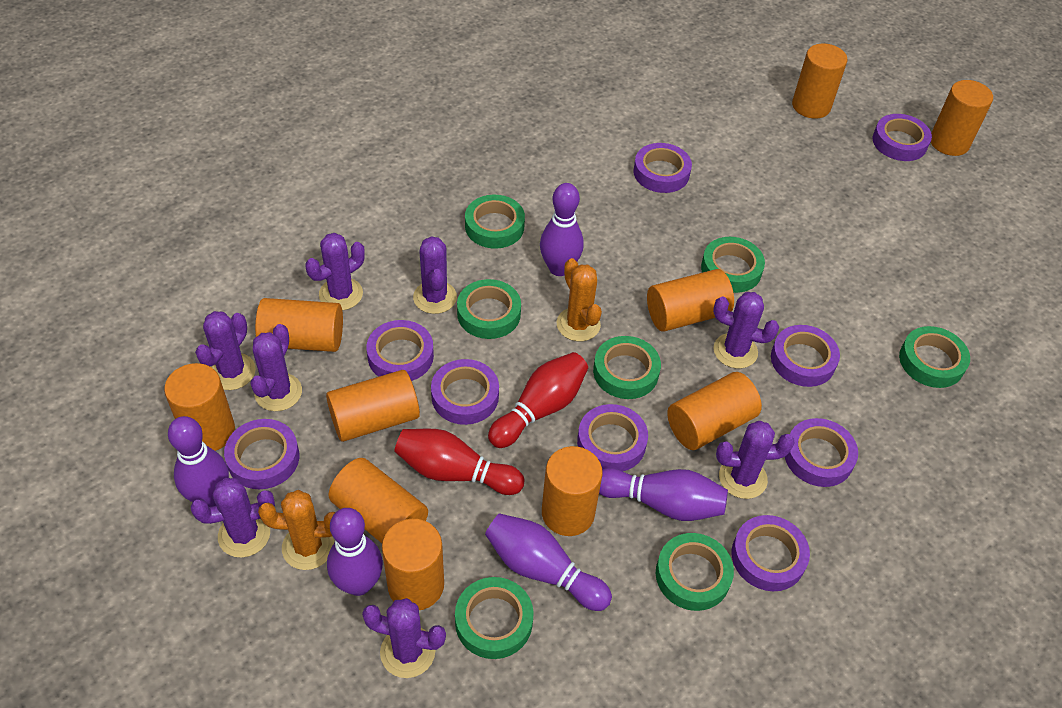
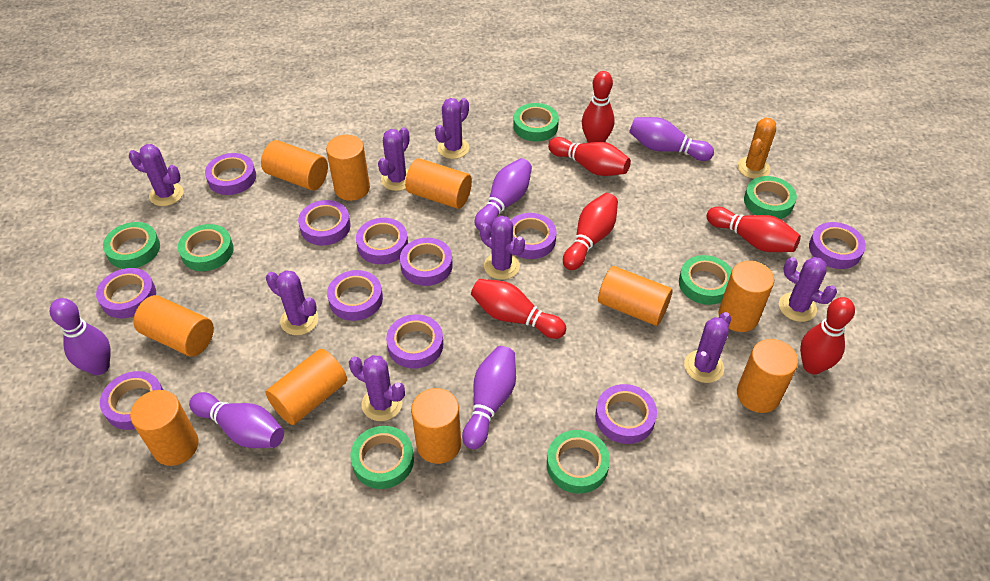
orange cactus: [258,490,336,570] [557,258,602,341] = 2 -> [737,118,776,179] = 1
purple tape: [224,419,299,489] [367,320,434,381] [431,359,499,425] [577,404,648,471] [633,143,692,193] [732,515,810,591] [771,325,840,387] [785,418,858,487] [872,114,932,161] = 9 -> [96,268,156,318] [100,371,163,430] [205,153,256,195] [298,200,351,245] [327,270,383,321] [356,218,408,264] [386,314,443,369] [400,238,453,286] [510,213,557,259] [595,384,657,444] [809,222,866,269] = 11
red bowling pin: [394,429,524,495] [488,352,588,448] = 2 -> [471,279,566,339] [548,137,631,176] [563,193,618,270] [582,71,615,143] [707,207,801,252] [800,297,855,374] = 6

